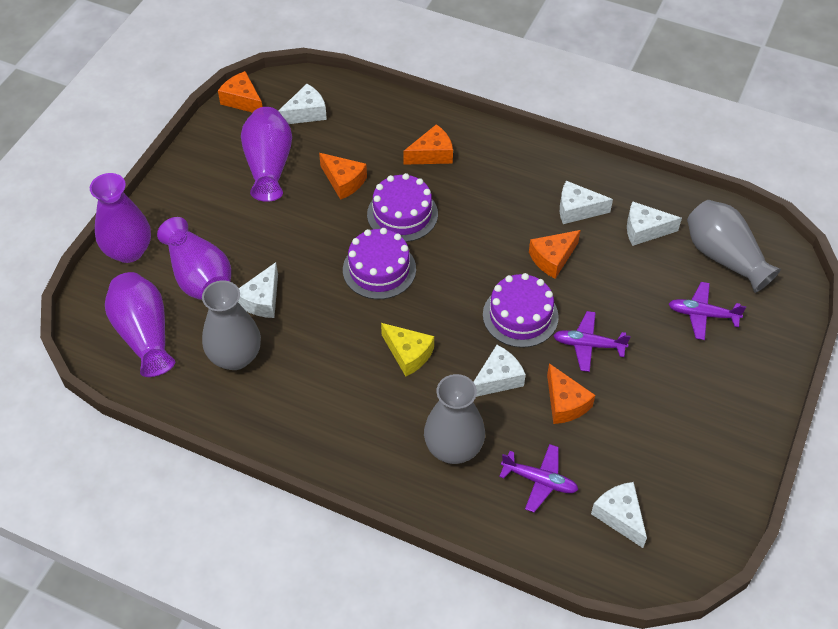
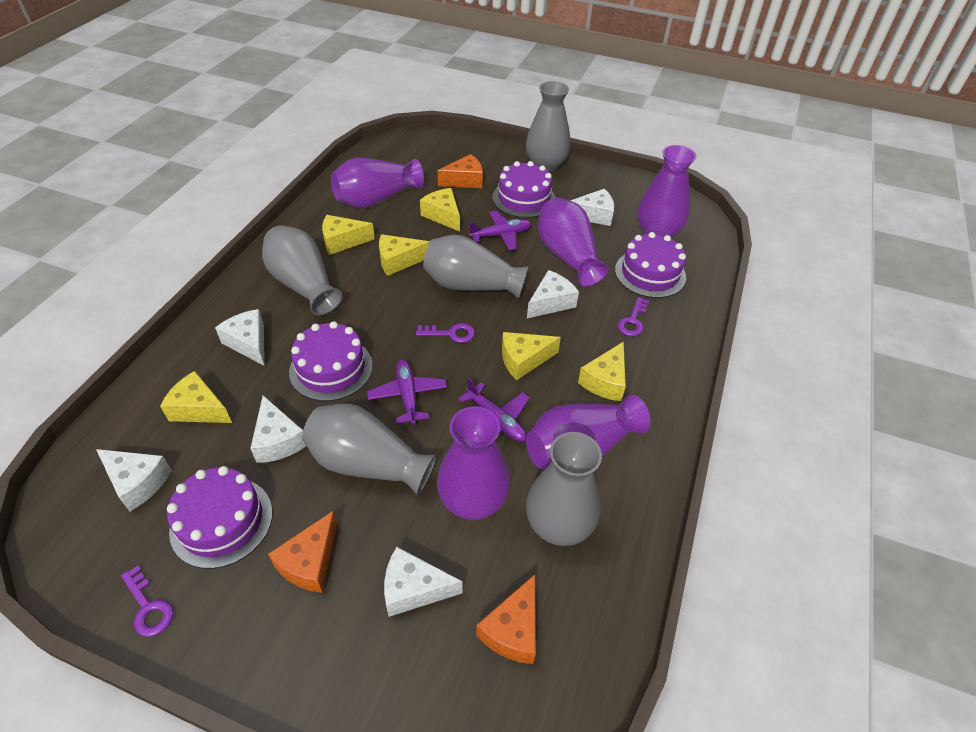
grey vase: [202,280,261,370] [424,374,485,464] [687,200,781,293] = 3 -> [262,225,342,315] [302,404,436,496] [423,234,529,299] [526,81,571,173] [526,432,602,546] = 5
orange cheese: [218,71,262,113] [319,153,367,200] [403,124,453,165] [529,230,581,279] [547,363,595,424] = 5 -> [268,510,338,593] [438,154,483,188] [476,574,536,664] = 3
purple cake: [343,228,416,299] [367,173,438,242] [483,273,559,348] = 3 -> [167,466,273,569] [289,321,373,401] [493,161,555,218] [615,232,686,298] = 4
purple key: none = 0 -> [121,566,173,637] [416,323,475,343] [618,297,649,336] = 3
purple vase: [90,173,151,263] [105,272,175,377] [157,217,231,300] [241,107,292,202] = 4 -> [331,158,424,208] [437,406,510,520] [526,394,650,470] [538,198,609,287] [638,145,696,237] = 5
yellow cheese: [381,323,434,376] = 1 -> [160,371,232,423] [322,215,375,255] [379,234,430,276] [420,188,460,232] [502,332,561,380] [578,341,626,401] = 6

